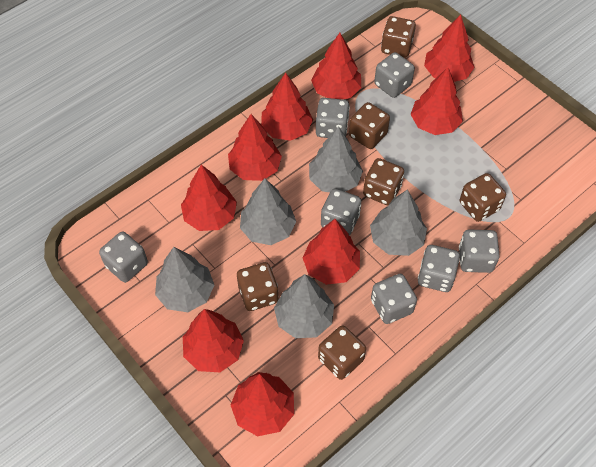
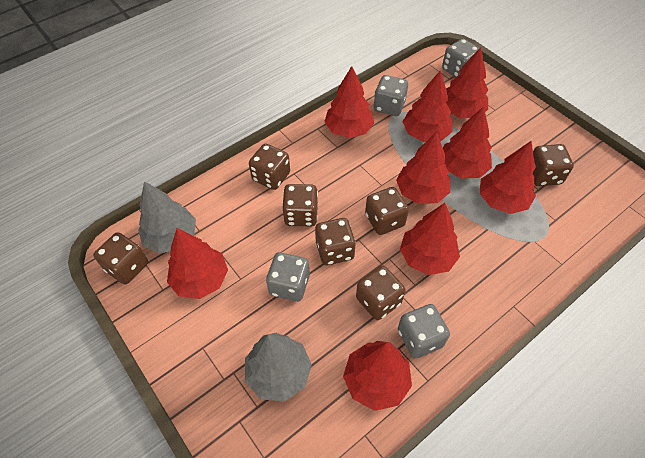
brown dice: [237,262,279,311] [318,325,366,380] [349,102,390,149] [363,158,404,205] [381,16,416,58] [460,173,506,222] = 6 -> [93,232,148,284] [249,144,290,190] [282,184,318,226] [315,218,356,265] [356,266,405,320] [365,187,409,235] [533,144,574,186] = 7
grey dice: [99,231,148,283] [316,98,350,138] [321,189,361,235] [371,274,417,324] [374,52,415,98] [418,245,460,292] [459,229,500,273] = 7 -> [266,252,310,302] [374,75,408,116] [398,304,450,359] [442,39,479,78] = 4
grey tree: [155,247,214,312] [240,179,296,245] [274,274,334,338] [309,126,363,192] [370,189,427,256] = 5 -> [138,181,196,254] [245,333,312,402] = 2

